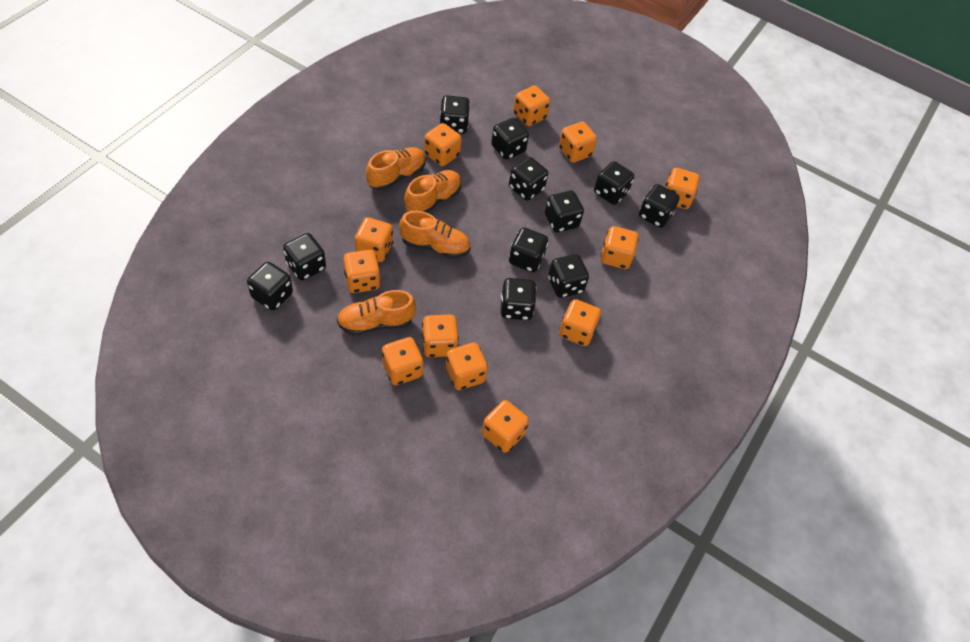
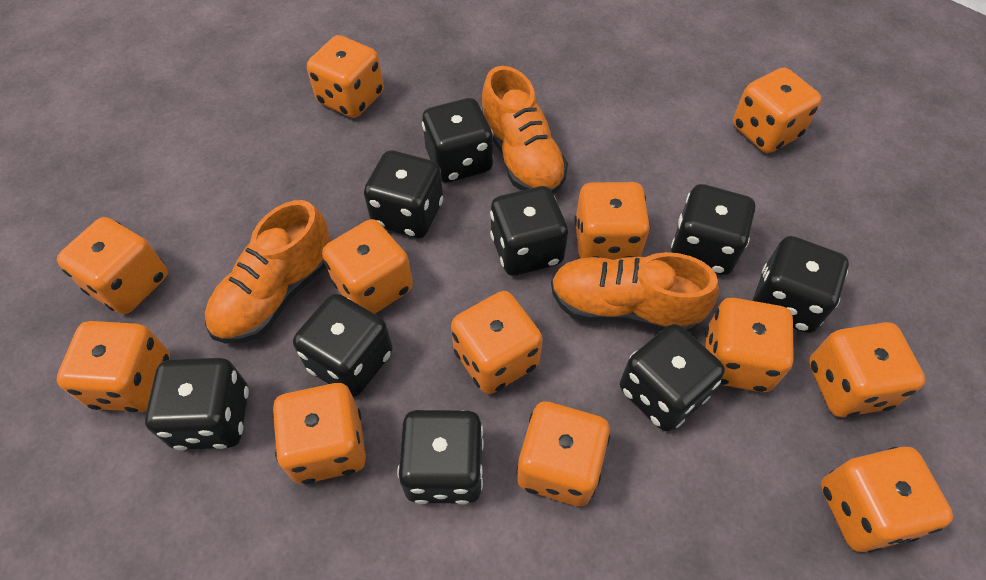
black dice: [247,262,293,311] [283,233,326,280] [440,96,470,134] [491,118,529,160] [501,278,536,320] [509,157,548,201] [509,227,548,272] [545,191,584,232] [548,254,589,298] [594,161,634,205] [639,184,680,228] = 11 -> [145,358,249,450] [293,294,393,397] [364,150,443,238] [397,410,484,505] [422,98,493,183] [490,186,568,276] [620,324,725,431] [671,184,755,275] [753,236,849,333] = 9
orange shoe: [337,290,416,335] [366,147,426,190] [399,211,470,259] [404,170,461,213] = 4 -> [205,200,331,344] [482,66,568,194] [551,252,719,332] = 3

